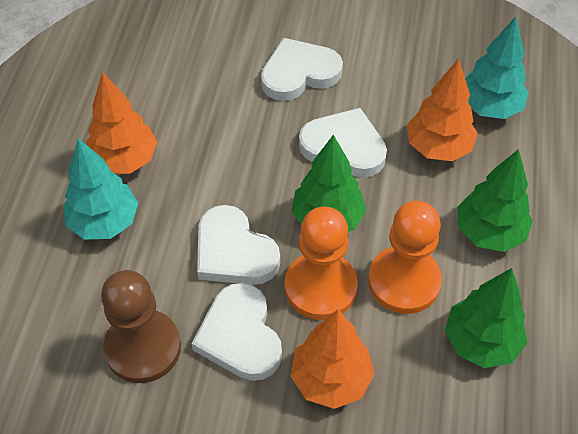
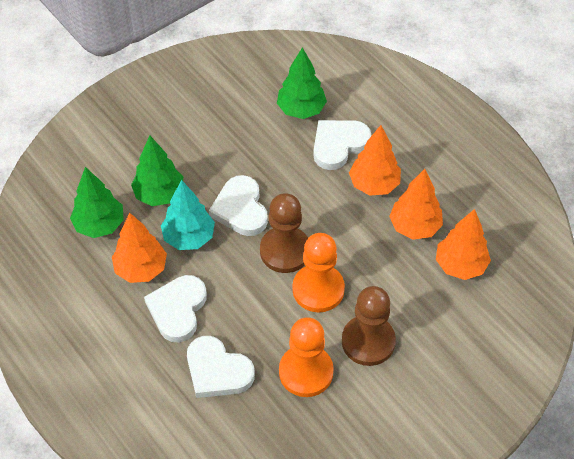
brown pawn: [101,270,181,383] = 1 -> [260,193,308,273] [342,286,396,366] = 2
orange tree: [86,72,157,174] [290,310,375,409] [407,58,478,161] = 3 -> [112,213,167,283] [349,125,401,196] [389,169,443,240] [436,209,491,280] = 4
turquoise tree: [63,138,138,240] [465,16,529,119] = 2 -> [161,180,215,250] = 1

